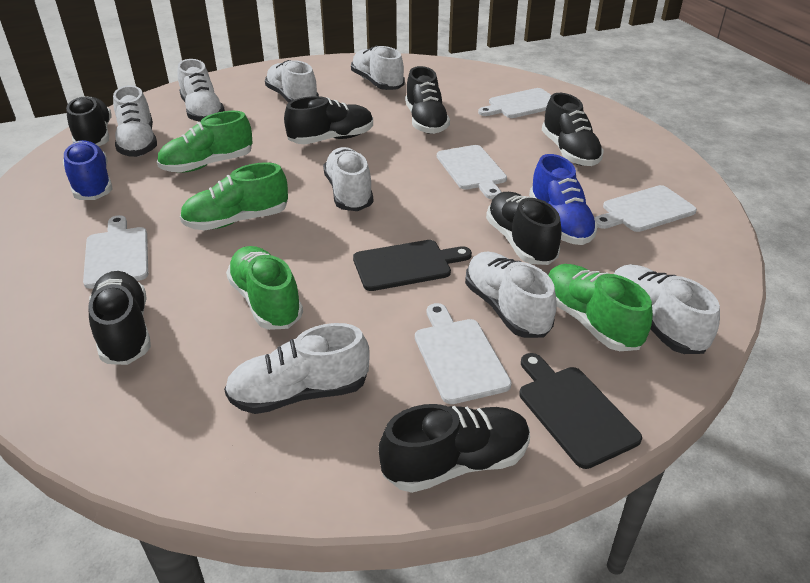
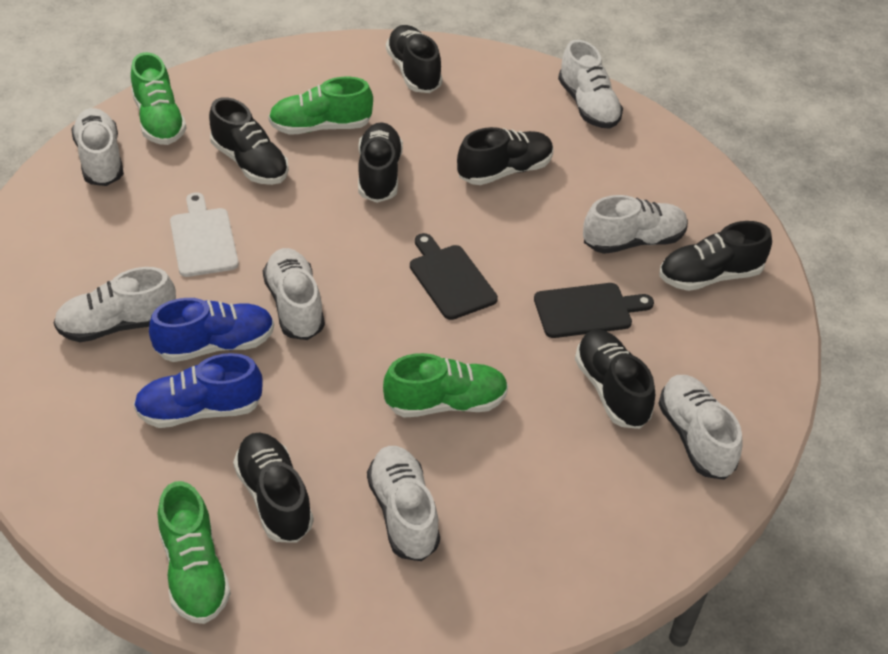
white cutting board: [83,215,148,289] [415,303,512,404] [437,145,507,199] [478,88,551,118] [594,185,697,232] = 5 -> [170,192,239,277] = 1
white shoe: [113,85,157,157] [178,59,225,122] [224,323,369,414] [265,60,319,103] [323,147,373,211] [351,46,405,90] [465,252,557,338] [614,264,720,354] = 8 -> [53,267,176,342] [71,108,124,186] [263,248,325,340] [367,446,440,561] [558,40,623,129] [583,195,688,254] [658,375,743,480] = 7

